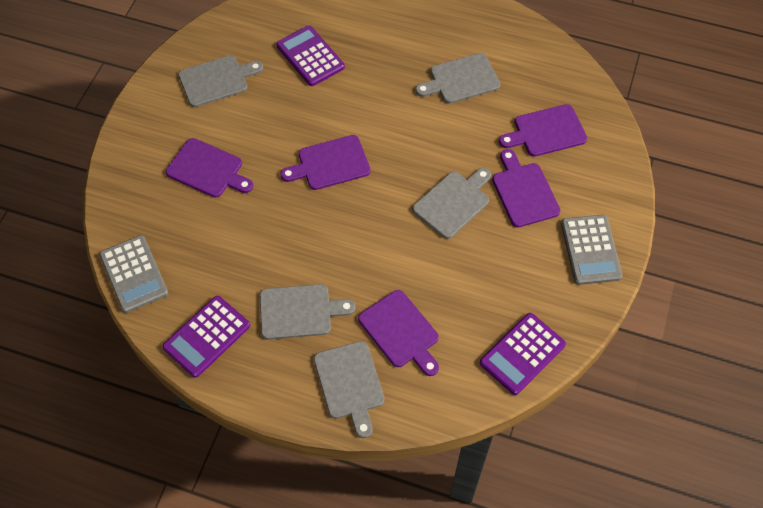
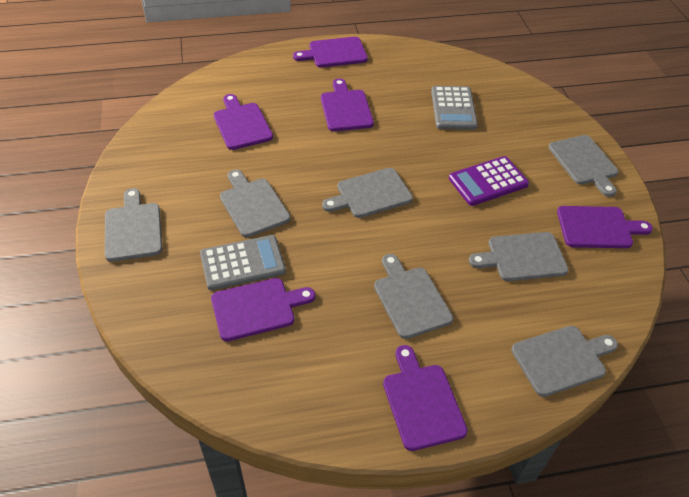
grey cutting board: [178,55,263,107] [260,284,355,340] [314,341,384,438] [412,168,491,239] [415,53,500,104] = 5 -> [105,188,162,262] [220,169,290,238] [322,168,413,218] [374,254,453,339] [469,232,569,281] [511,326,618,397] [548,135,618,197] = 7
purple calculator: [162,296,250,378] [276,25,345,86] [480,313,566,395] = 3 -> [449,156,529,206] = 1
purple cutting board: [166,138,253,198] [280,135,371,190] [358,290,439,376] [492,149,561,228] [499,104,587,157] = 5 -> [211,278,315,341] [213,94,273,150] [293,37,368,68] [321,78,374,131] [383,345,468,451] [557,206,653,248] = 6

